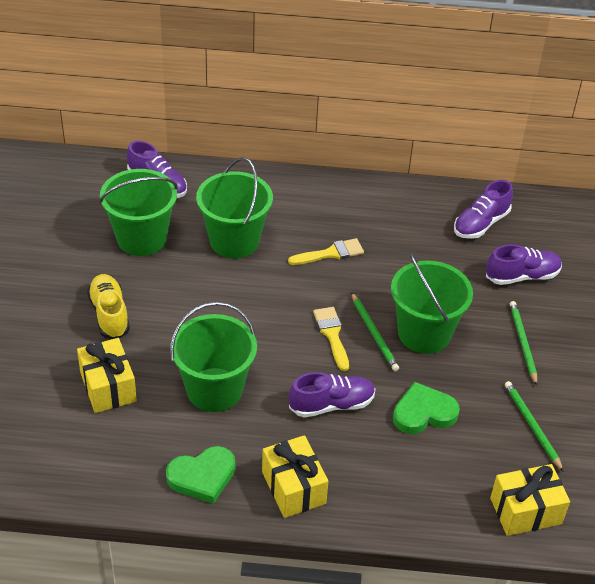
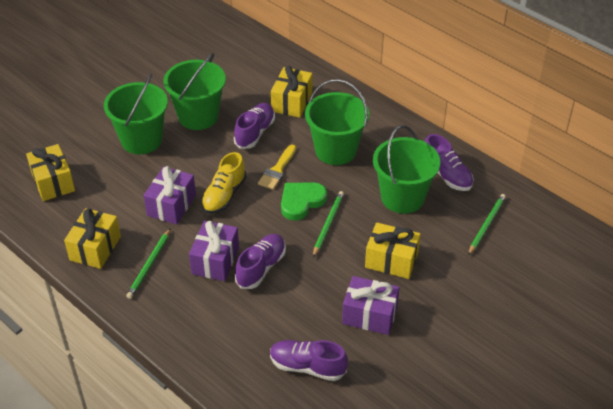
green heart: [166,446,235,504] [393,382,460,434] = 2 -> [281,182,327,221] = 1
purple gift: none = 0 -> [143,166,196,225] [189,221,239,281] [342,276,400,335] = 3
yellow brush: [288,238,364,265] [313,307,349,371] = 2 -> [258,145,296,190] = 1
yellow gift: [77,338,137,413] [262,435,329,518] [490,464,570,536] = 3 -> [26,144,75,201] [64,208,121,269] [271,66,312,118] [365,222,421,279] = 4

